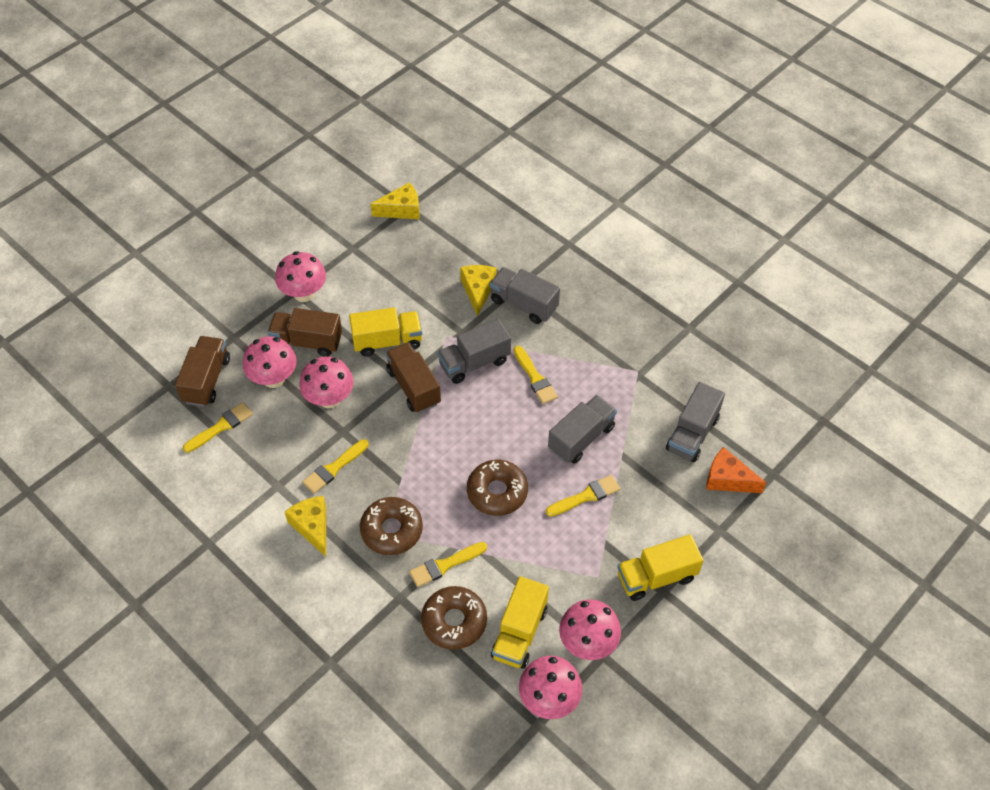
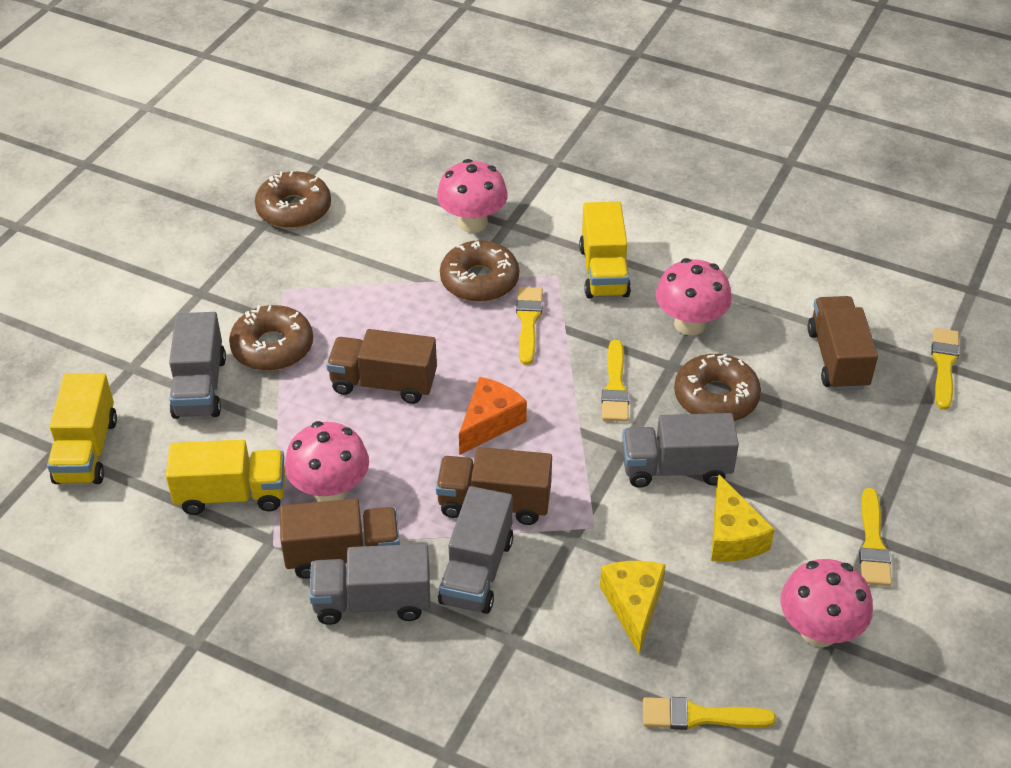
brown donut: [360,497,423,555] [421,586,487,650] [467,460,528,516] = 3 -> [229,305,313,371] [255,171,331,229] [440,240,519,302] [674,354,761,421] = 4
brown truck: [175,336,230,407] [268,308,342,357] [386,343,441,413] = 3 -> [280,498,400,579] [326,329,437,404] [436,447,552,525] [807,296,878,391] = 4
pink mushroom: [243,337,297,388] [275,251,326,302] [299,357,354,408] [519,656,582,719] [559,599,621,660] = 5 -> [285,421,369,502] [437,159,508,233] [656,258,732,336] [780,559,873,647] = 4
yellow cheese: [285,496,326,557] [371,182,420,219] [460,265,497,316] = 3 -> [600,561,666,654] [711,475,775,562] = 2

